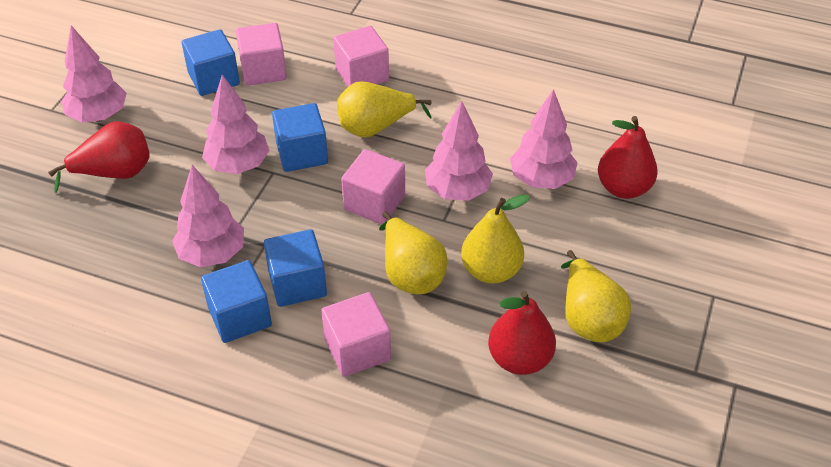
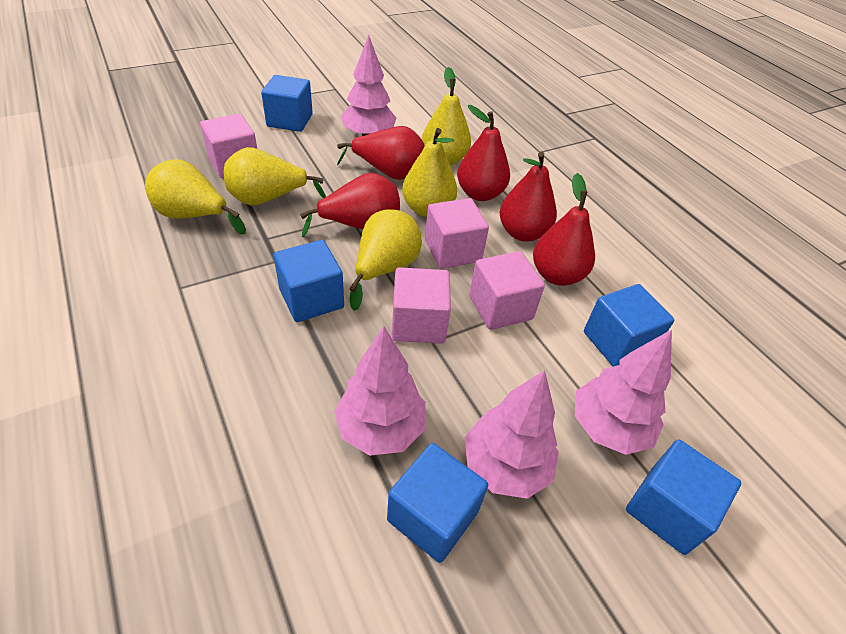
blue cube: [182,29,240,96] [201,260,272,343] [264,229,327,307] [272,103,328,172] = 4 -> [261,75,313,132] [274,240,344,322] [387,443,488,563] [584,284,674,366] [626,439,741,555] = 5
pink tree: [62,25,127,123] [172,165,244,267] [202,75,270,174] [425,101,493,201] [510,89,578,189] = 5 -> [334,326,426,456] [341,35,396,136] [465,370,559,499] [575,330,672,455] = 4
red pear: [48,121,150,193] [488,291,556,375] [598,116,658,199] = 3 -> [300,173,400,237] [337,126,425,180] [457,105,510,201] [499,152,557,241] [533,173,595,286] = 5
yellow pear: [337,81,432,138] [379,212,448,294] [461,194,530,284] [561,250,631,342] = 4 -> [145,159,246,234] [224,147,326,205] [349,209,422,311] [402,128,457,217] [422,67,471,165] = 5

